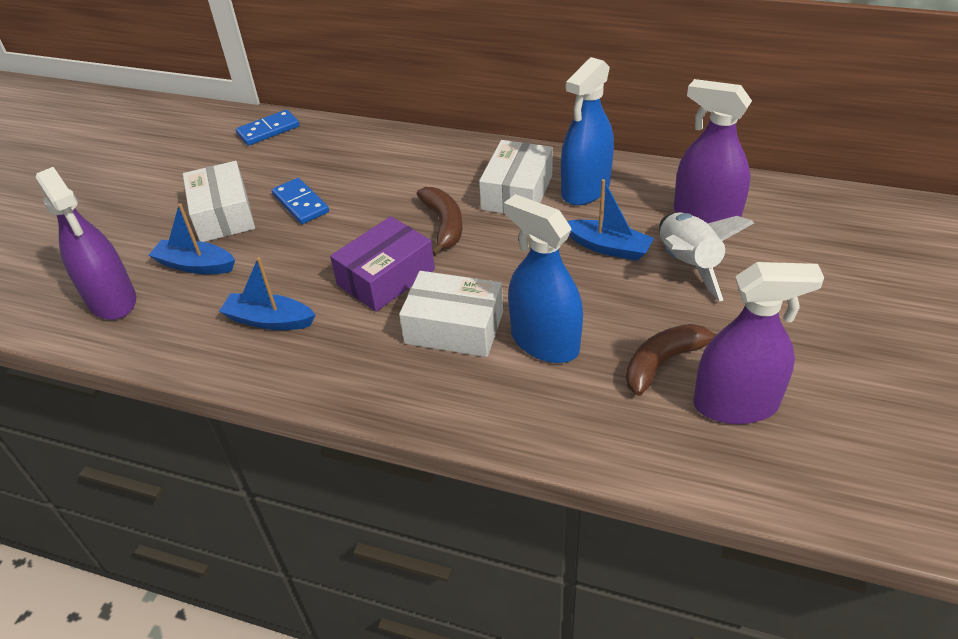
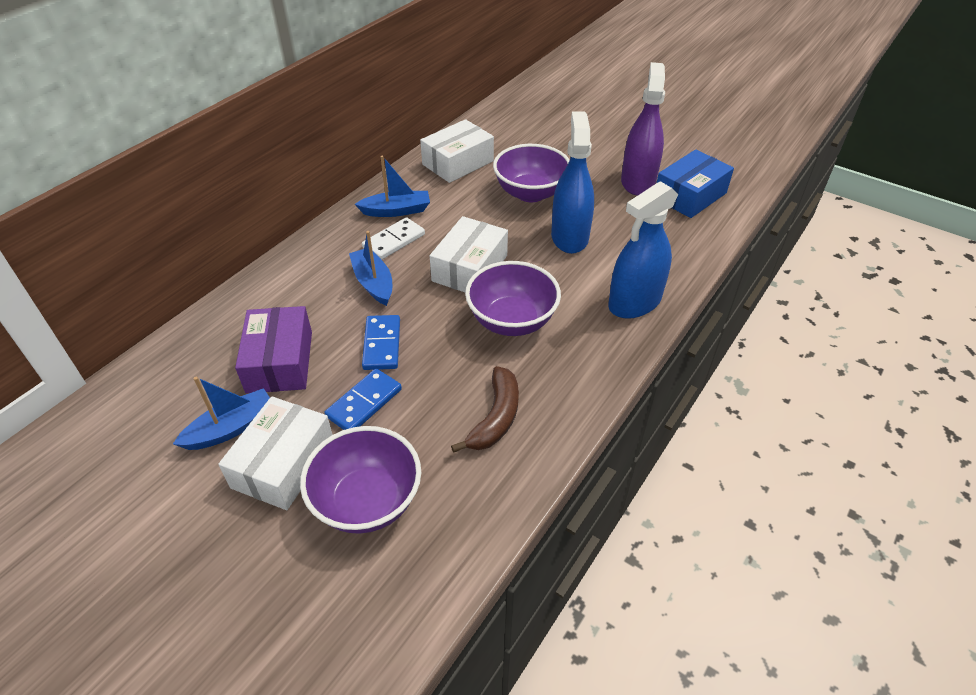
blue box: none = 0 -> [657,149,734,218] = 1
brown banana: [417,187,463,256] [626,324,717,396] = 2 -> [451,366,519,453] = 1
purple bowl: none = 0 -> [300,426,421,534] [465,261,561,336] [493,144,570,202] = 3
purple spray bottle: [36,167,136,320] [673,79,752,224] [693,262,824,424] = 3 -> [621,62,665,196] = 1
white domino: none = 0 -> [362,217,425,260] = 1
white rocket: [659,212,754,301] = 1 -> none = 0

